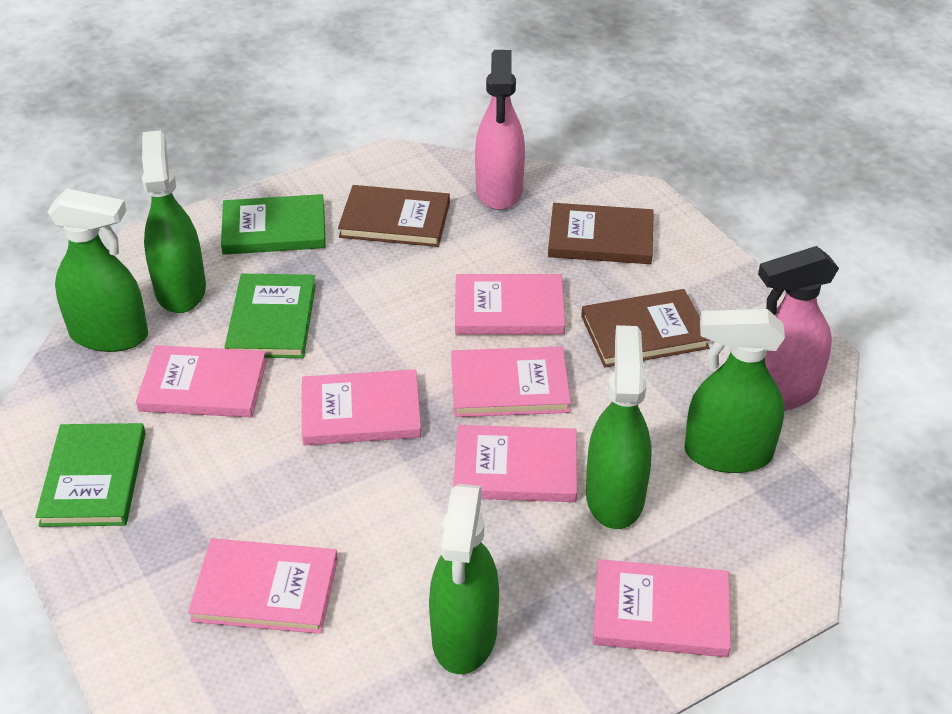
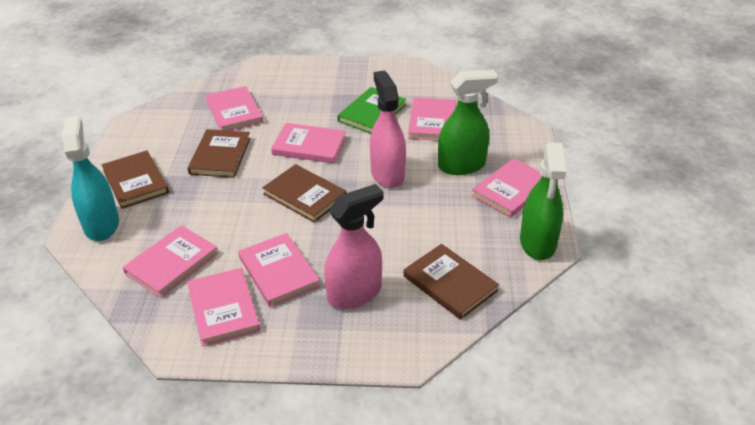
brown book: [338,185,450,247] [548,203,654,264] [581,289,709,368] = 3 -> [101,150,169,209] [188,129,250,178] [262,164,347,223] [403,244,499,320] = 4
green book: [35,423,146,527] [221,194,326,255] [225,274,316,358] = 3 -> [337,87,406,134] = 1
green spray bottle: [47,189,148,352] [142,130,206,313] [429,484,499,674] [586,325,652,529] [684,309,785,473] = 5 -> [438,70,498,175] [520,142,566,260] = 2
turquoise spray bottle: none = 0 -> [62,116,119,241] = 1

